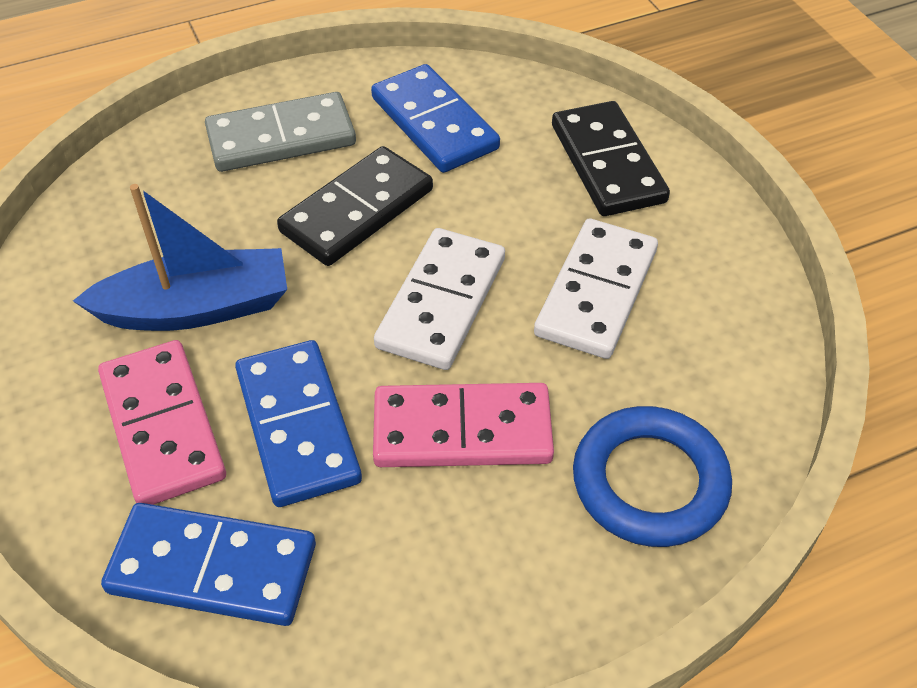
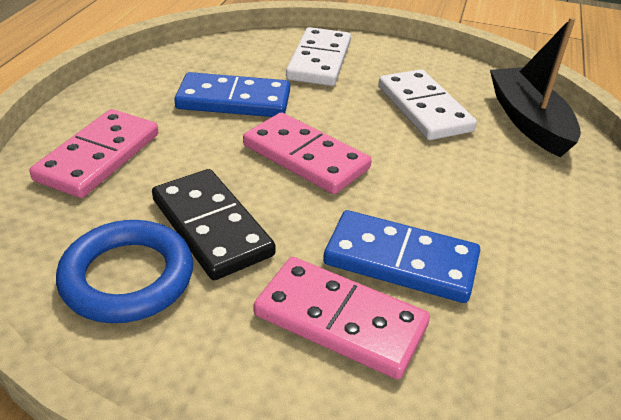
black boat: none = 0 -> [490,17,581,157] = 1
black domino: [277,146,433,266] [552,101,670,216] = 2 -> [152,169,276,280] = 1
blue boat: [73,184,287,331] = 1 -> none = 0
blue domino: [101,503,316,626] [235,340,362,507] [371,64,500,173] = 3 -> [174,72,290,117] [323,210,480,303] = 2
grey domino: [205,92,356,172] = 1 -> none = 0
pink domino: [98,340,226,505] [373,383,554,467] = 2 -> [29,109,158,198] [243,112,372,194] [253,257,430,379] = 3

